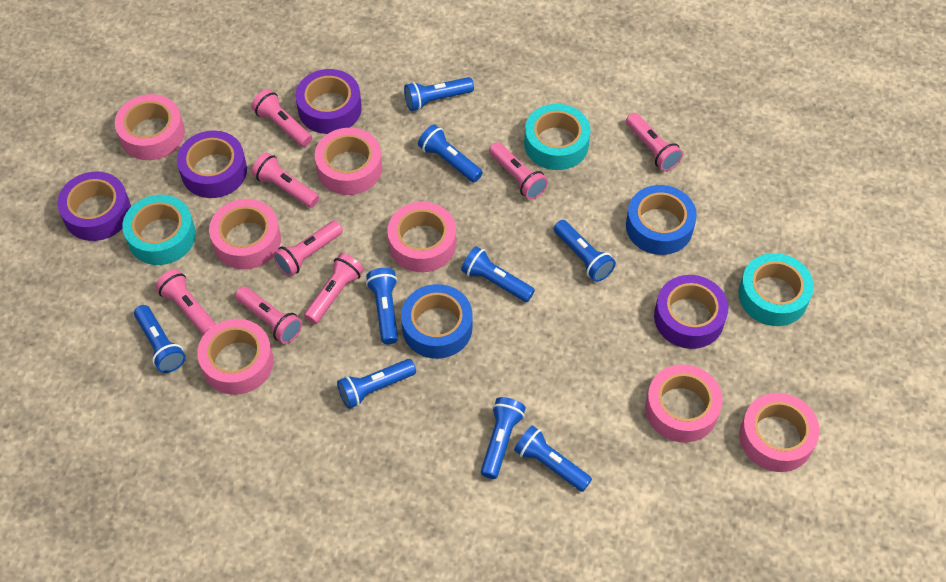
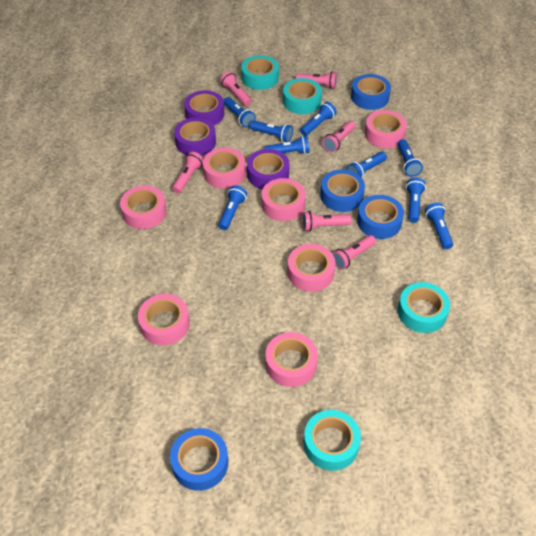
blue tape: [401,284,473,359] [626,185,697,255] = 2 -> [170,428,228,491] [320,170,365,212] [351,74,391,110] [357,195,404,239] = 4
pink flashlight: [155,269,216,335] [235,286,302,344] [251,89,312,147] [251,152,319,208] [273,220,343,277] [304,253,364,324] [489,142,548,200] [626,113,683,171] = 8 -> [172,152,203,193] [220,71,252,106] [296,71,337,89] [302,211,351,231] [322,121,356,152] [332,235,376,270] = 6
purple tape: [57,172,131,241] [177,131,247,198] [296,69,362,134] [654,275,729,349] = 4 -> [174,118,216,156] [184,90,224,125] [247,149,290,189] = 3
turquoise tape: [122,195,196,265] [524,104,591,170] [738,253,814,326] = 3 -> [241,55,279,90] [283,78,322,114] [304,410,361,471] [398,282,450,333] = 4

